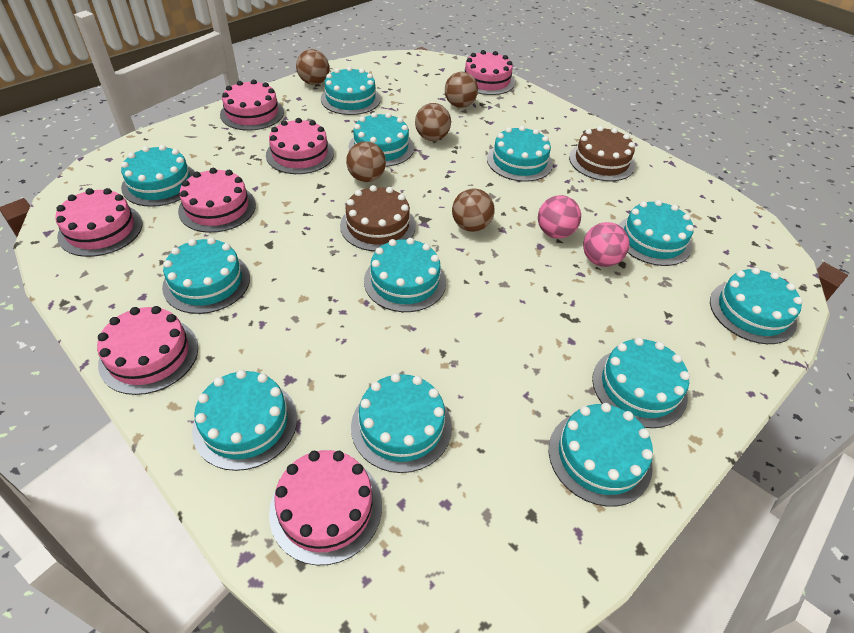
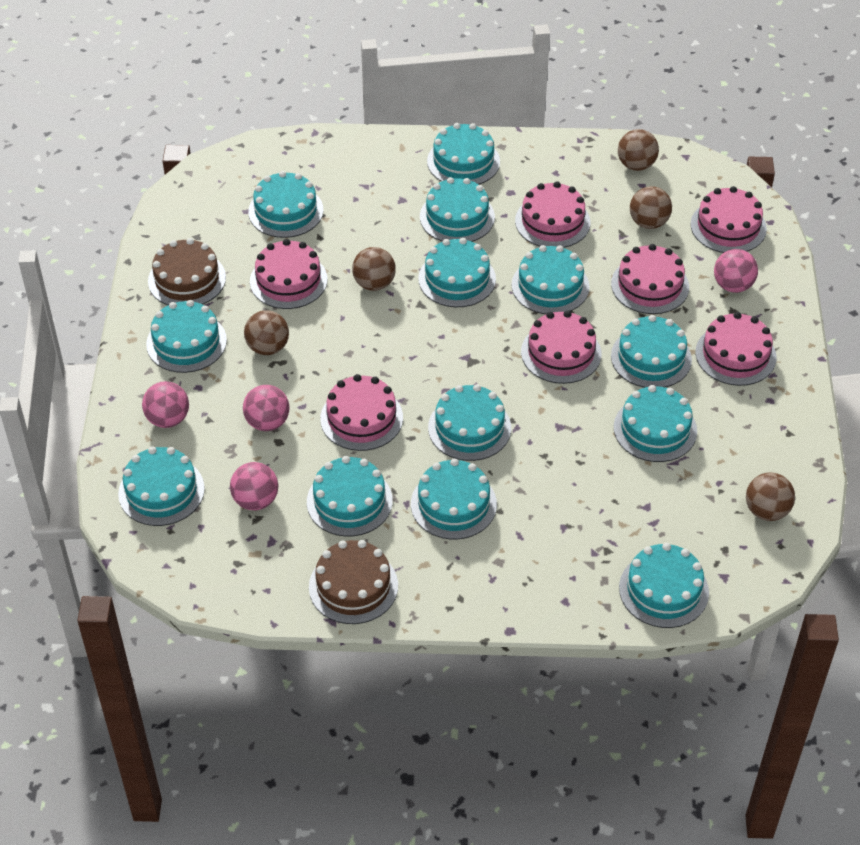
pink ball: [538,195,581,238] [583,222,630,267] = 2 -> [142,381,189,428] [230,462,278,510] [243,385,290,431] [714,249,758,293] = 4
turquoise cake: [121,145,195,207] [162,237,250,314] [192,370,297,471] [321,66,381,115] [348,112,414,167] [351,373,452,473] [364,238,446,312] [487,126,553,182] [549,403,653,507] [592,337,690,428] [619,200,694,266] [710,267,803,344] = 12 -> [118,447,205,526] [146,300,227,373] [248,171,323,238] [307,456,393,537] [411,458,497,539] [418,238,496,307] [420,177,495,242] [427,123,500,184] [428,384,511,461] [511,245,589,314] [611,315,692,388] [614,385,697,462] [619,543,709,628] = 13

